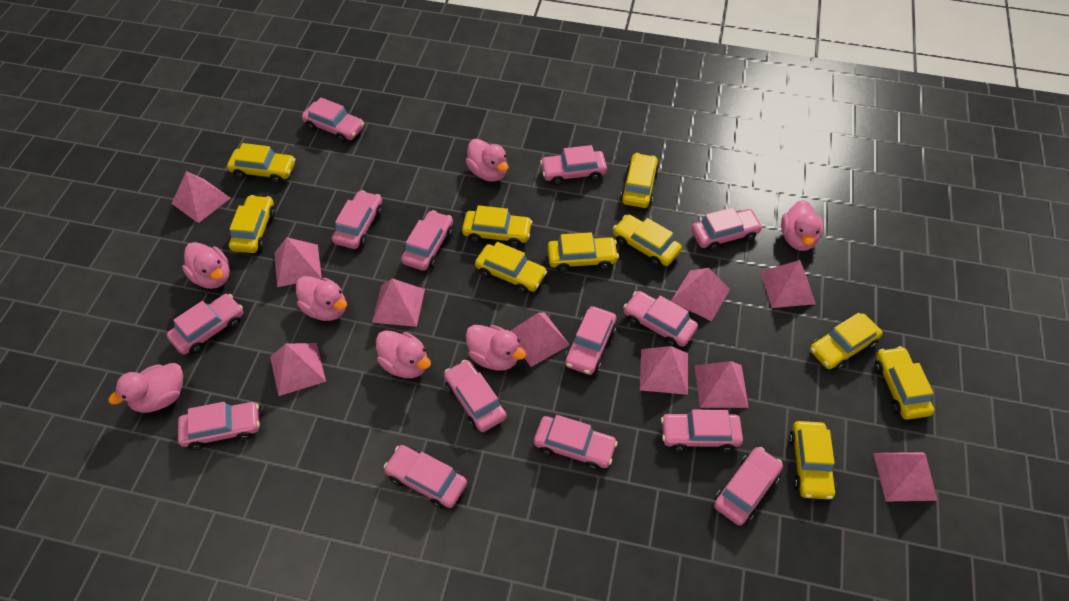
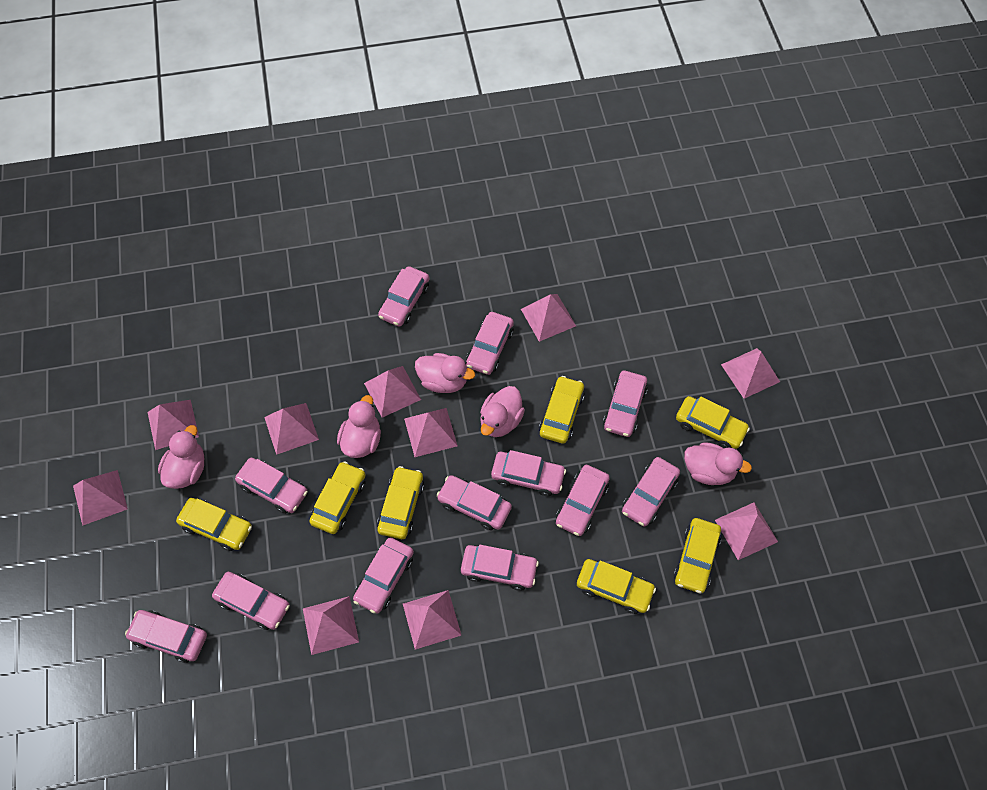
pink car: [167,294,243,355] [178,402,260,450] [302,98,364,143] [332,190,383,249] [384,445,467,509] [401,210,453,271] [444,360,507,432] [534,415,618,471] [540,145,607,185] [565,306,617,375] [623,291,698,347] [661,410,743,452] [691,207,763,251] [714,447,783,526] = 14 -> [125,610,207,663] [212,572,290,630] [235,458,308,514] [353,538,414,613] [378,266,430,327] [437,475,512,530] [461,545,539,591] [466,312,514,375] [491,450,566,496] [556,465,610,536] [603,371,648,437] [622,457,680,527] = 12
pink duck: [108,363,183,413] [182,242,230,289] [296,276,347,321] [376,330,431,378] [466,139,508,182] [466,325,526,371] [781,200,823,251] = 7 -> [158,425,204,489] [337,395,381,458] [415,353,475,393] [480,386,525,437] [684,442,752,485] = 5
yellow car: [227,143,295,183] [229,195,275,253] [462,205,532,247] [475,242,547,294] [547,232,619,272] [613,214,682,267] [621,153,659,208] [789,421,836,499] [810,313,882,370] [875,346,934,420] = 10 -> [176,498,252,551] [309,461,366,534] [377,466,424,539] [539,376,585,444] [577,559,656,614] [674,518,721,593] [676,396,750,449] = 7

